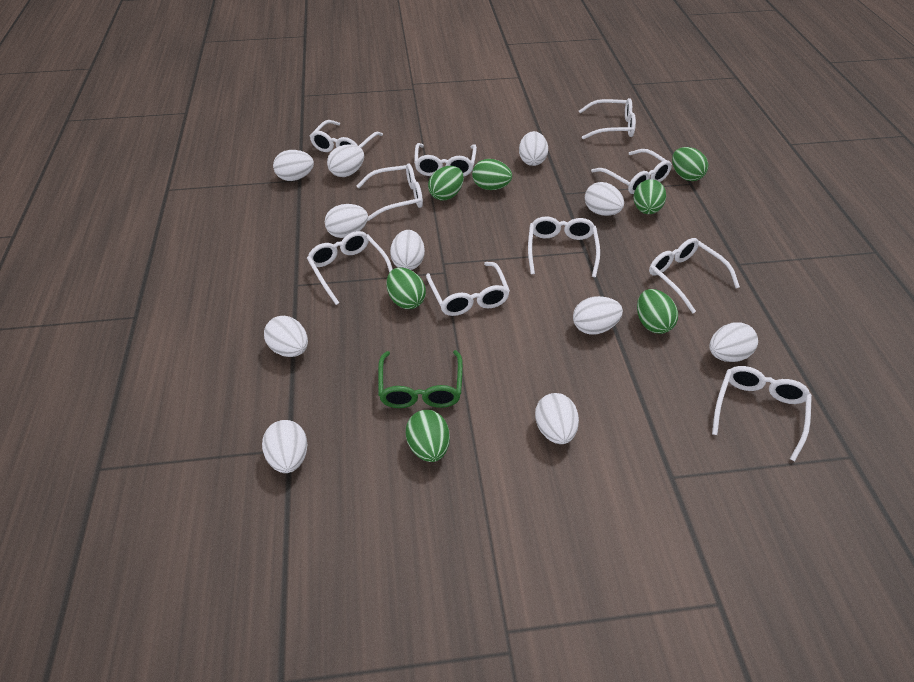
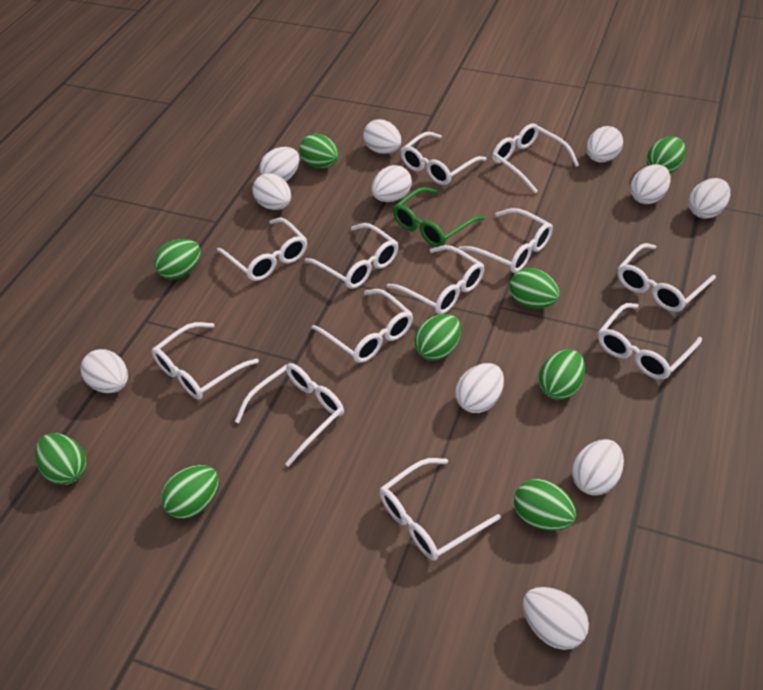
green egg: [387,267,426,309] [406,410,450,462] [428,166,464,200] [472,159,512,190] [634,179,666,214] [637,289,678,334] [672,147,708,181] = 7 -> [35,433,86,485] [154,239,201,280] [161,465,219,519] [300,134,339,168] [414,314,461,361] [509,268,560,308] [514,479,576,531] [538,349,585,400] [647,136,686,174] = 9
white glasses: [307,231,393,305] [310,120,383,152] [357,163,423,221] [414,143,477,177] [426,262,510,316] [528,216,600,277] [579,98,636,139] [591,149,672,194] [649,238,740,313] [712,366,812,461] = 10 -> [152,322,259,400] [217,218,307,281] [235,363,344,467] [304,223,398,289] [312,289,413,363] [380,458,501,561] [386,245,484,314] [401,132,486,185] [458,208,553,273] [492,123,579,193] [598,303,702,380] [618,243,716,312] = 12

